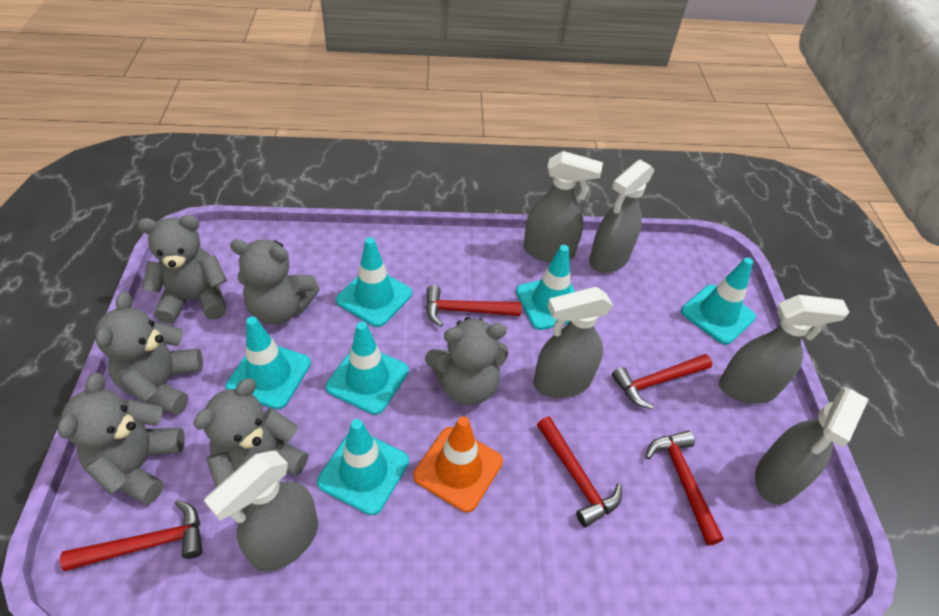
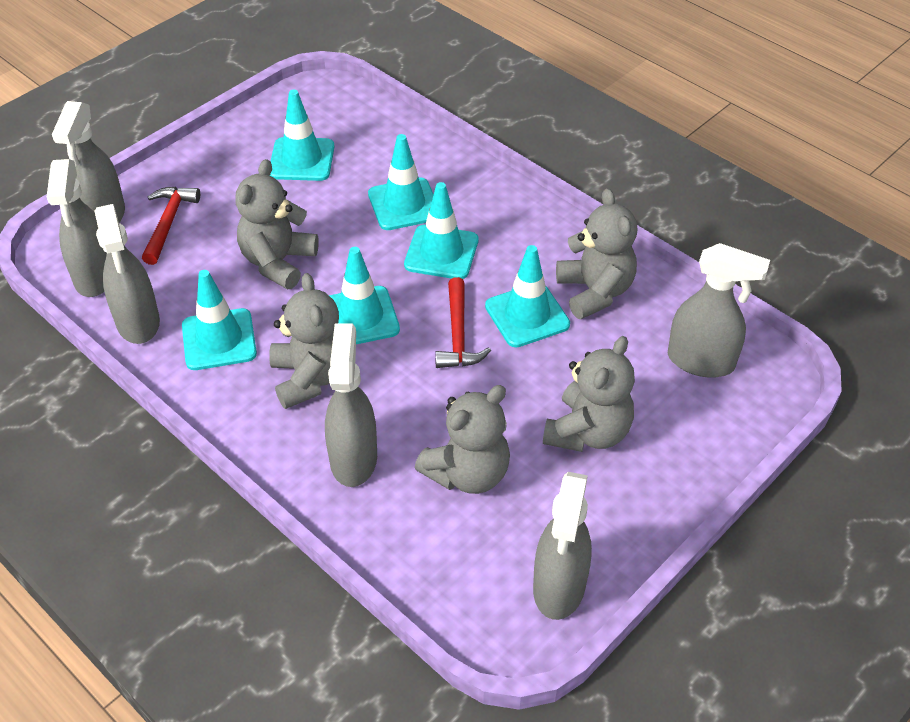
grey teddy bear: [58,373,185,505] [95,292,203,415] [137,215,227,324] [193,378,308,512] [230,239,320,324] [425,317,508,405] = 6 -> [235,159,319,289] [269,273,339,409] [415,385,510,494] [543,336,635,452] [556,188,637,319] = 5
orange traffic cone: [413,416,503,512] = 1 -> none = 0
red hammer: [60,500,202,571] [426,285,522,327] [537,417,622,527] [612,354,712,409] [645,431,724,545] = 5 -> [142,187,200,265] [435,277,491,368] = 2

